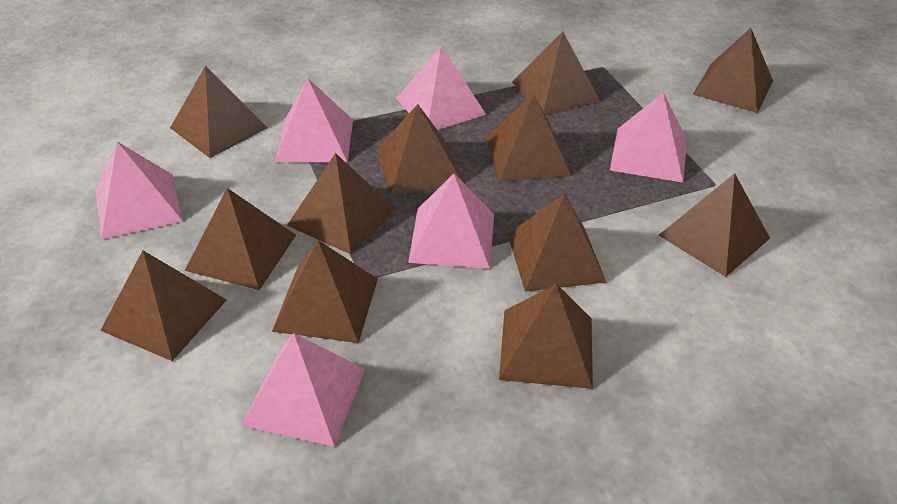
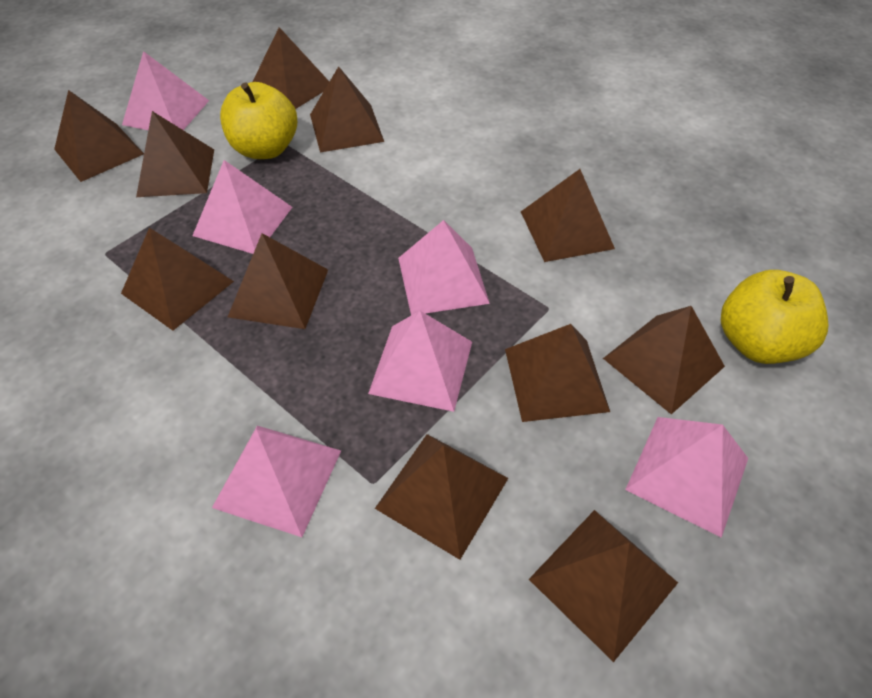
brown pyramid: [100,250,227,361] [170,66,268,158] [185,188,296,290] [272,240,378,343] [287,153,396,254] [376,104,462,195] [486,94,571,182] [499,284,593,389] [507,194,606,292] [512,31,600,116] [659,173,770,277] [693,28,773,113] = 12 -> [54,90,144,182] [121,228,234,331] [136,111,214,197] [228,233,328,329] [253,27,329,109] [310,66,384,153] [375,434,508,560] [505,324,610,422] [521,169,615,262] [529,510,678,662] [603,306,725,414] = 11
yellow apple: none = 0 -> [220,82,297,159] [721,270,828,364] = 2

